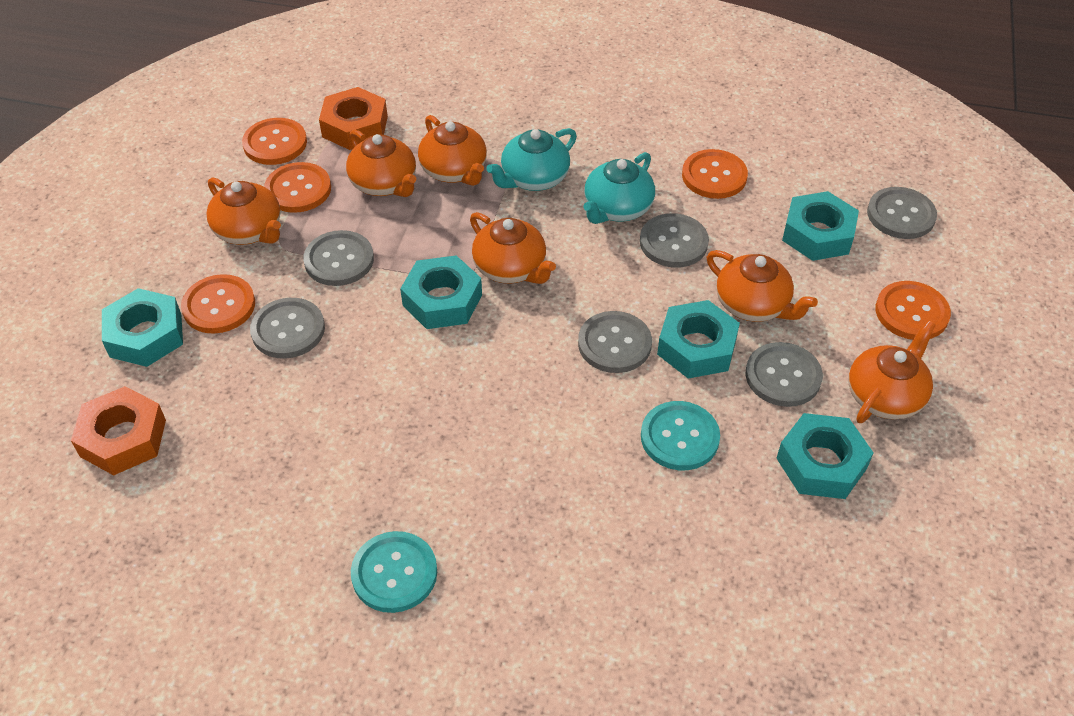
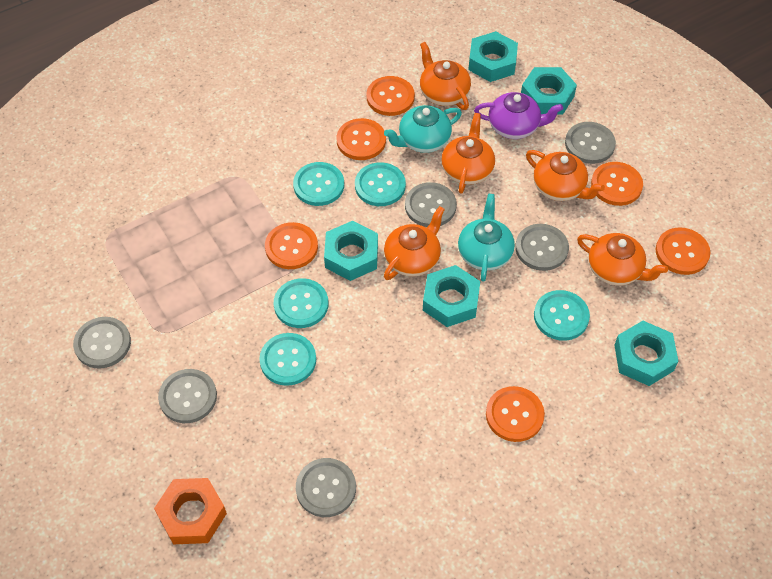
orange button: [181,274,255,334] [242,118,307,165] [264,162,331,213] [682,149,748,199] [875,281,951,340] = 5 -> [265,222,318,269] [337,118,386,160] [366,76,415,116] [486,386,545,442] [591,162,643,206] [656,228,710,275] = 6
orange nut: [71,386,166,475] [319,87,388,150] = 2 -> [154,478,227,544] = 1
orange teapot: [206,177,281,245] [346,129,416,197] [418,115,487,186] [470,212,556,284] [707,250,818,322] [849,320,935,423] = 6 -> [384,206,445,280] [420,42,471,110] [441,113,495,194] [526,150,605,201] [577,233,668,286] = 5
purple teapot: none = 0 -> [474,92,563,139] = 1
turquoise button: [351,531,437,613] [641,401,720,470] = 2 -> [259,333,316,386] [274,278,328,328] [293,162,344,206] [355,162,406,206] [534,290,590,341] = 5

